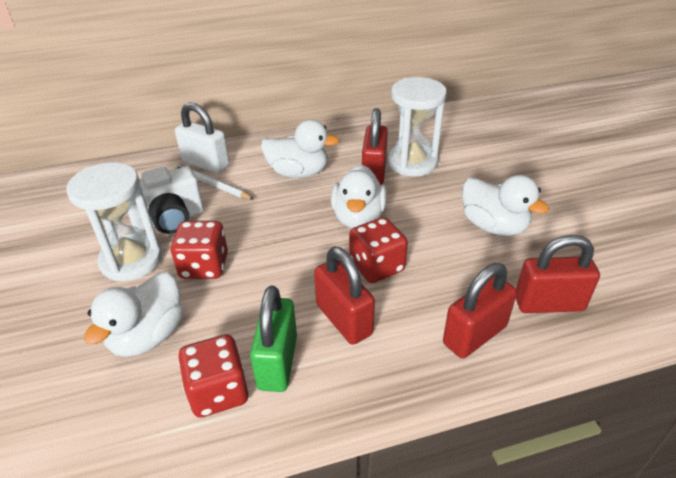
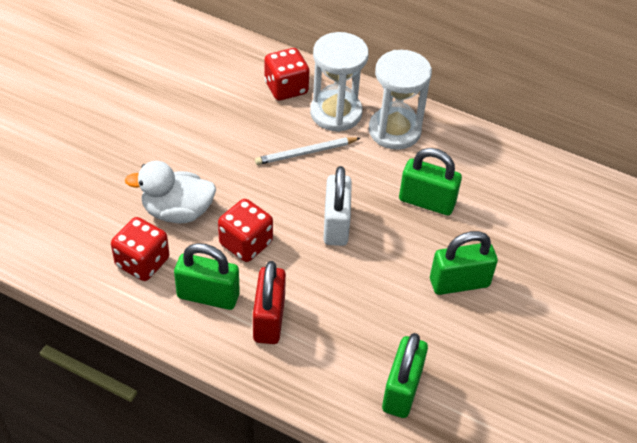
green padlock: [250,286,297,392] = 1 -> [174,243,240,310] [382,333,428,418] [399,148,462,215] [430,231,498,295] = 4
red padlock: [314,247,375,345] [362,108,388,185] [443,263,517,358] [516,234,600,313] = 4 -> [253,261,286,344] = 1
white camera: [127,167,204,234] = 1 -> none = 0
white duck: [84,272,184,357] [261,120,339,178] [331,164,387,228] [462,175,549,236] = 4 -> [125,161,216,223] = 1

